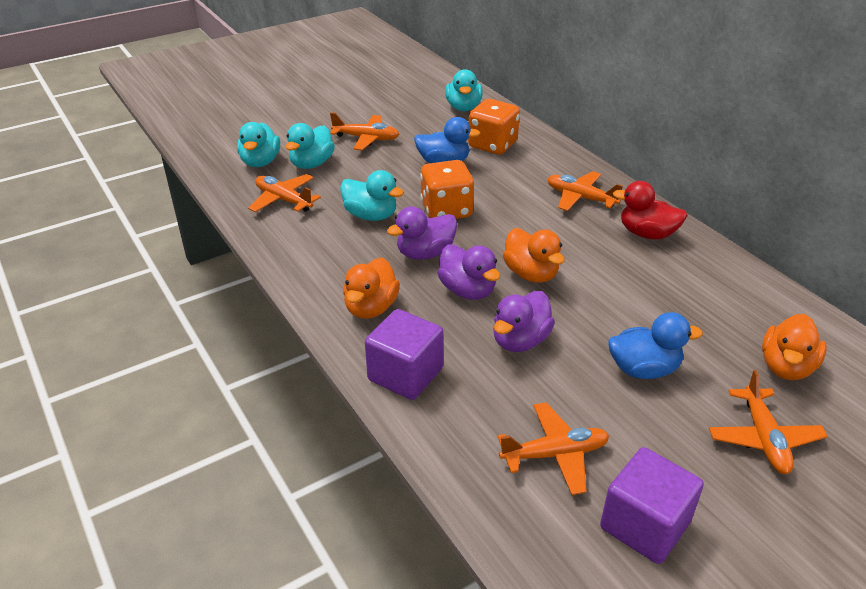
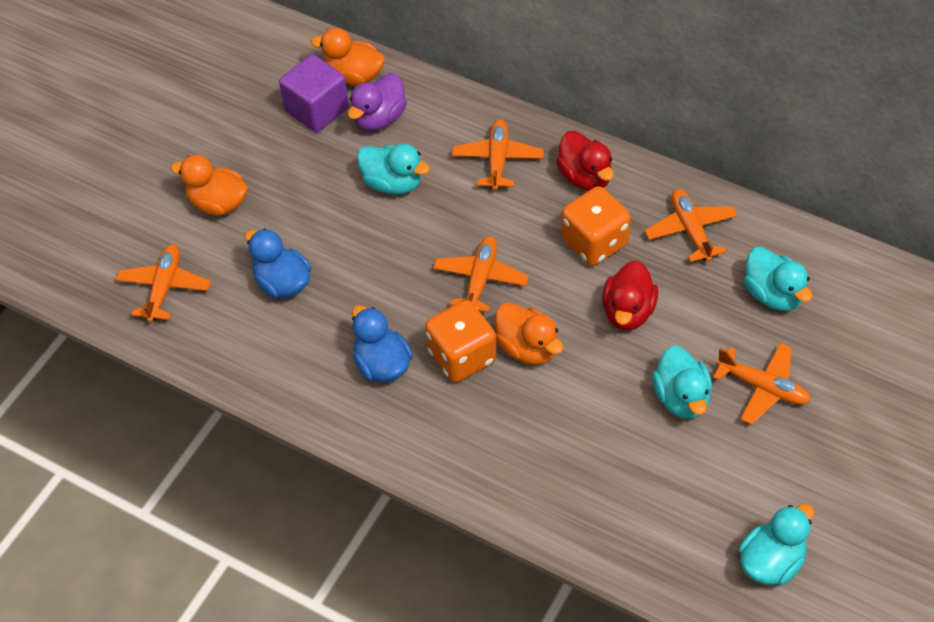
purple cube: [365,309,443,400] [600,447,704,564] = 2 -> [279,54,349,133] = 1
purple duck: [387,206,457,260] [438,245,500,300] [493,291,555,352] = 3 -> [348,73,407,131] = 1
red duck: [613,181,688,239] = 1 -> [556,131,614,191] [602,260,658,330] = 2

